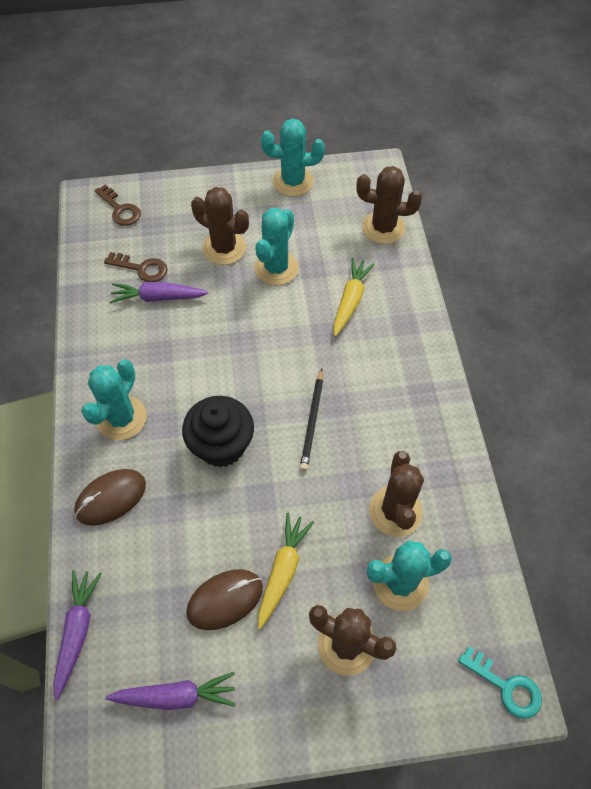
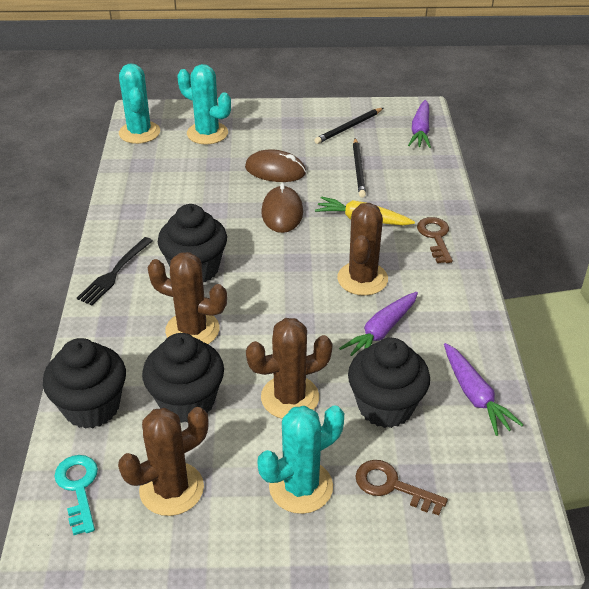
black cupcake: [182,396,254,467] = 1 -> [43,338,126,429] [142,333,224,423] [158,204,227,282] [348,338,430,428] = 4
black fork: none = 0 -> [77,237,153,305] = 1
black pencil: [300,369,323,471] = 1 -> [314,108,383,144] [353,138,366,198] = 2
turquoise cactus: [81,360,147,440] [254,208,299,285] [261,118,325,197] [367,540,452,611] = 4 -> [119,63,160,144] [177,64,231,145] [257,405,344,514] = 3
yellow carrot: [258,513,314,629] [333,258,375,337] = 2 -> [315,196,415,225] = 1

